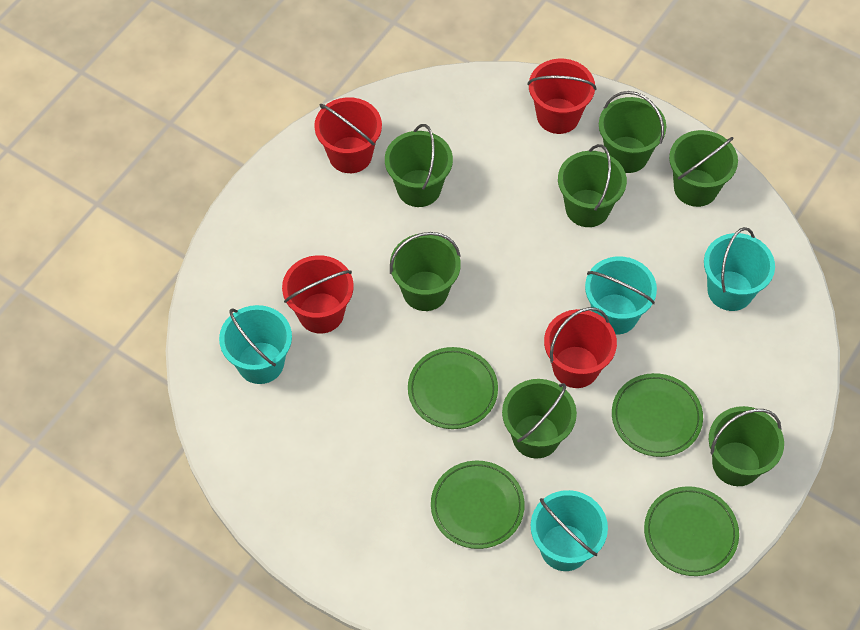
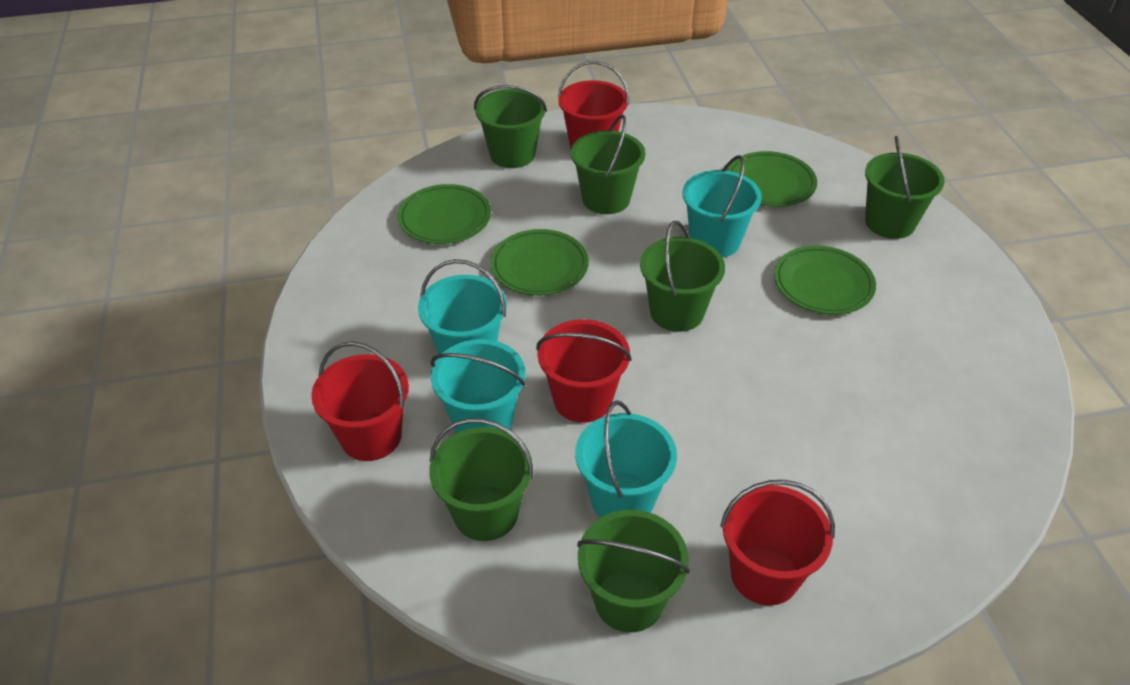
green bucket: [385,124,453,207] [390,232,461,311] [502,379,577,459] [558,144,627,227] [599,91,666,173] [669,130,738,207] [709,406,784,486] = 7 -> [429,418,534,541] [474,85,547,168] [571,115,645,214] [577,510,690,633] [640,221,725,332] [865,136,945,239] = 6

